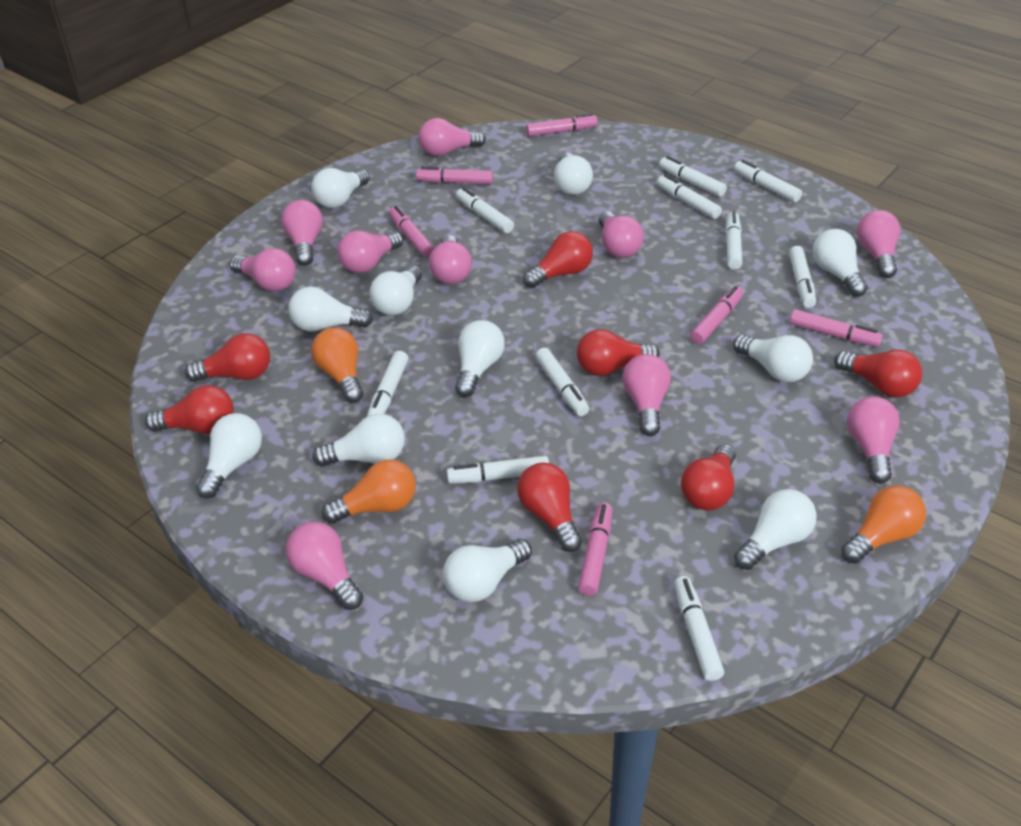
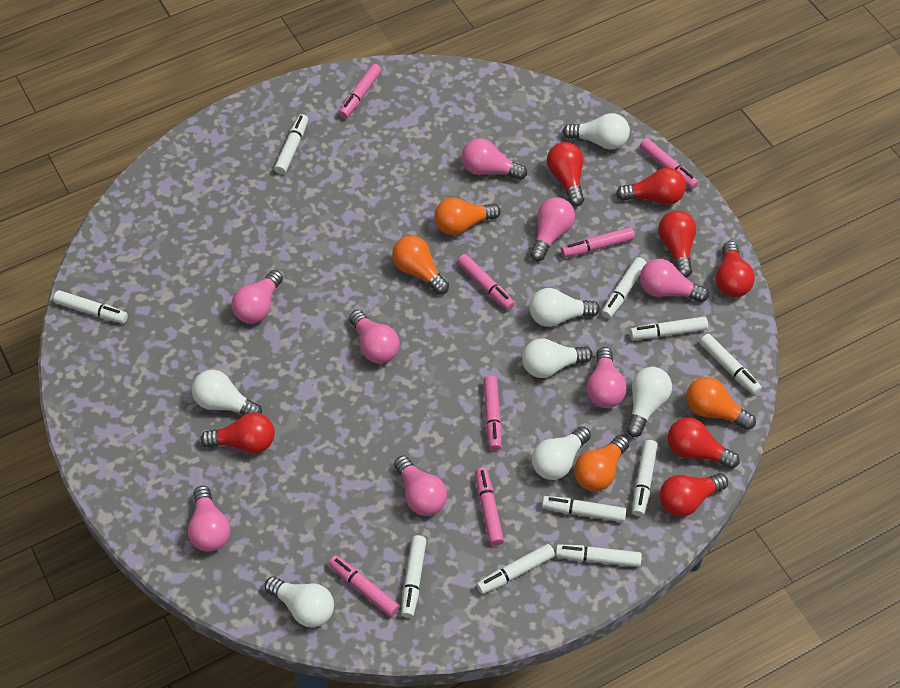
orange light bulb: [311,327,363,403] [322,459,416,524] [841,485,926,564] = 3 -> [392,236,449,294] [435,198,501,235] [574,435,629,491] [686,377,756,430] = 4
pink light bulb: [230,248,296,291] [282,200,323,266] [286,522,363,610] [338,231,403,273] [419,118,486,156] [429,235,472,284] [599,211,644,258] [623,354,671,436] [847,396,900,484] [857,210,900,278] = 10 -> [188,486,231,552] [232,270,283,323] [349,310,400,363] [394,456,447,516] [462,138,527,180] [530,197,575,261] [586,347,627,408] [640,259,709,302] = 8
pink marker: [389,206,434,258] [416,167,493,184] [526,113,598,137] [578,503,612,596] [690,286,743,344] [790,309,883,347] = 6 -> [328,555,400,617] [339,64,382,118] [457,254,515,310] [475,467,504,546] [483,376,502,450] [561,227,635,257] [640,138,699,189] = 7
white light bulb: [196,413,262,498] [288,286,373,331] [311,168,370,208] [313,414,405,467] [369,265,422,315] [443,539,532,602] [455,320,505,397] [554,153,593,195] [733,335,813,382] [734,489,817,570] [812,229,868,297] = 11 -> [192,370,262,415] [264,576,334,627] [522,338,593,378] [529,288,600,327] [532,426,591,480] [563,113,630,150] [626,367,672,437] = 7

